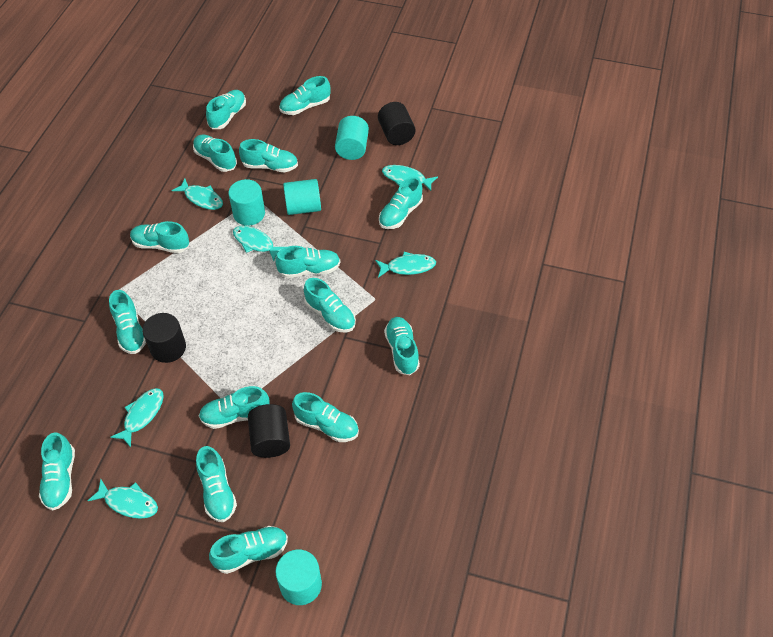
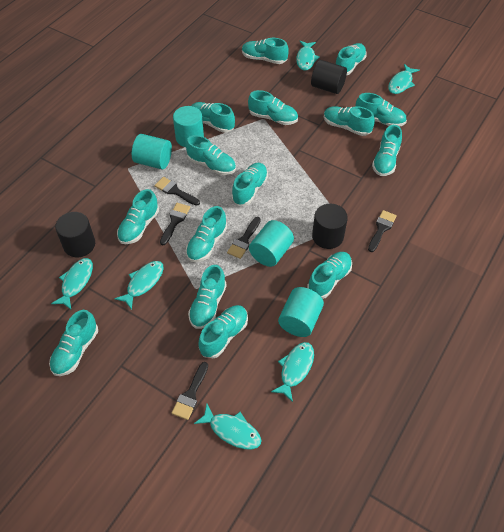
black brush: none = 0 -> [154,177,200,206] [160,203,190,245] [172,362,208,420] [227,217,261,259] [368,210,397,252] = 5

